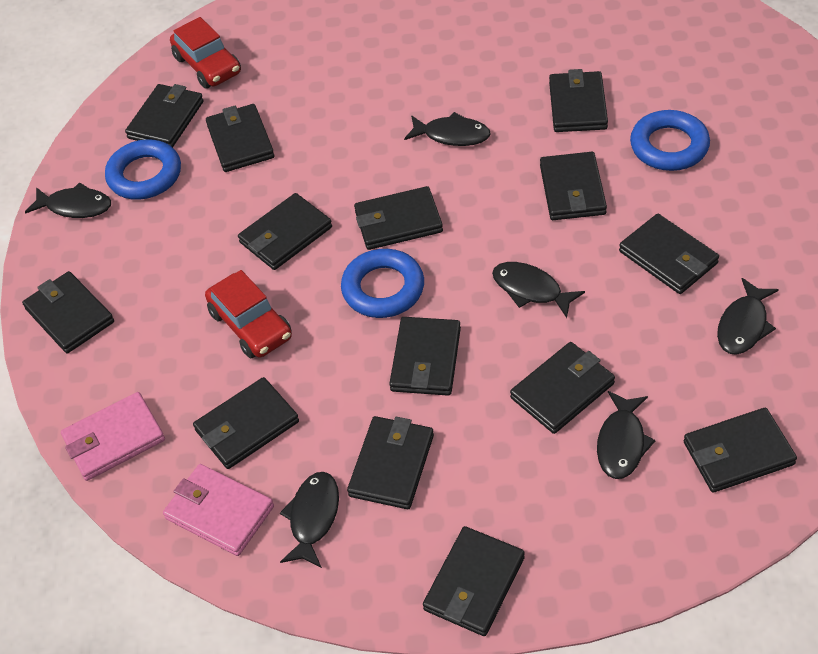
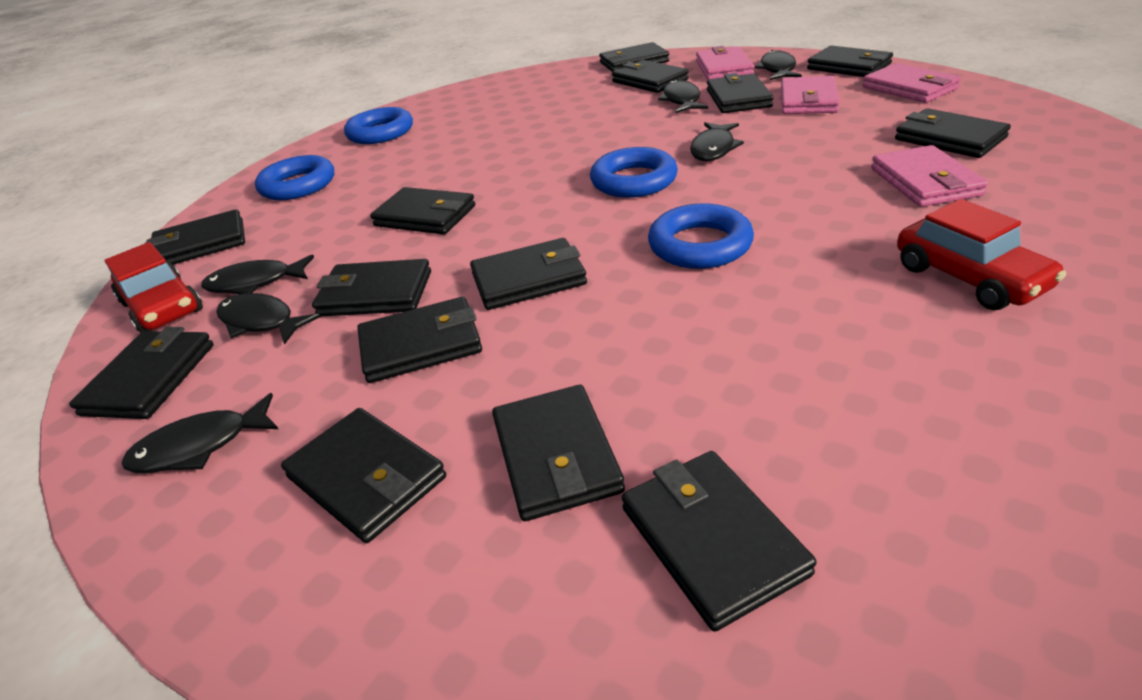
blue ring: [105,139,181,200] [341,249,424,318] [630,110,710,171] = 3 -> [255,155,334,200] [344,107,413,144] [590,147,678,198] [648,203,754,269] = 4
pink wallet: [61,392,165,481] [163,464,274,556] = 2 -> [696,46,754,80] [781,76,840,114] [862,63,961,103] [871,145,988,207] = 4

